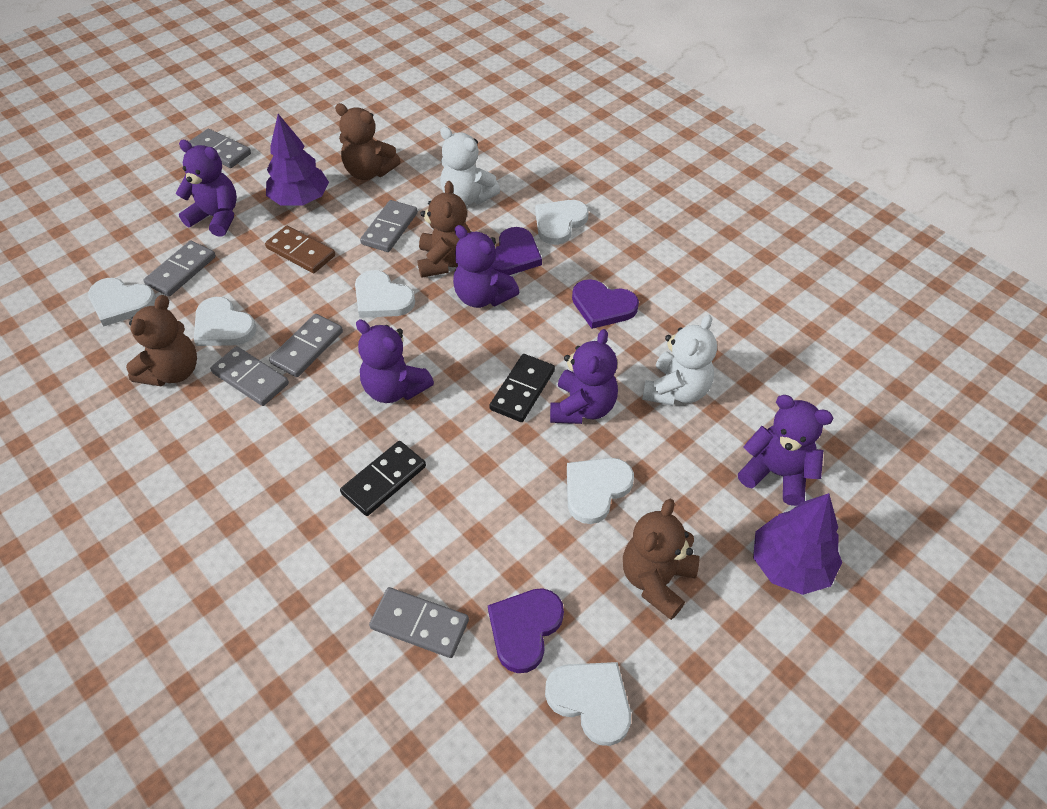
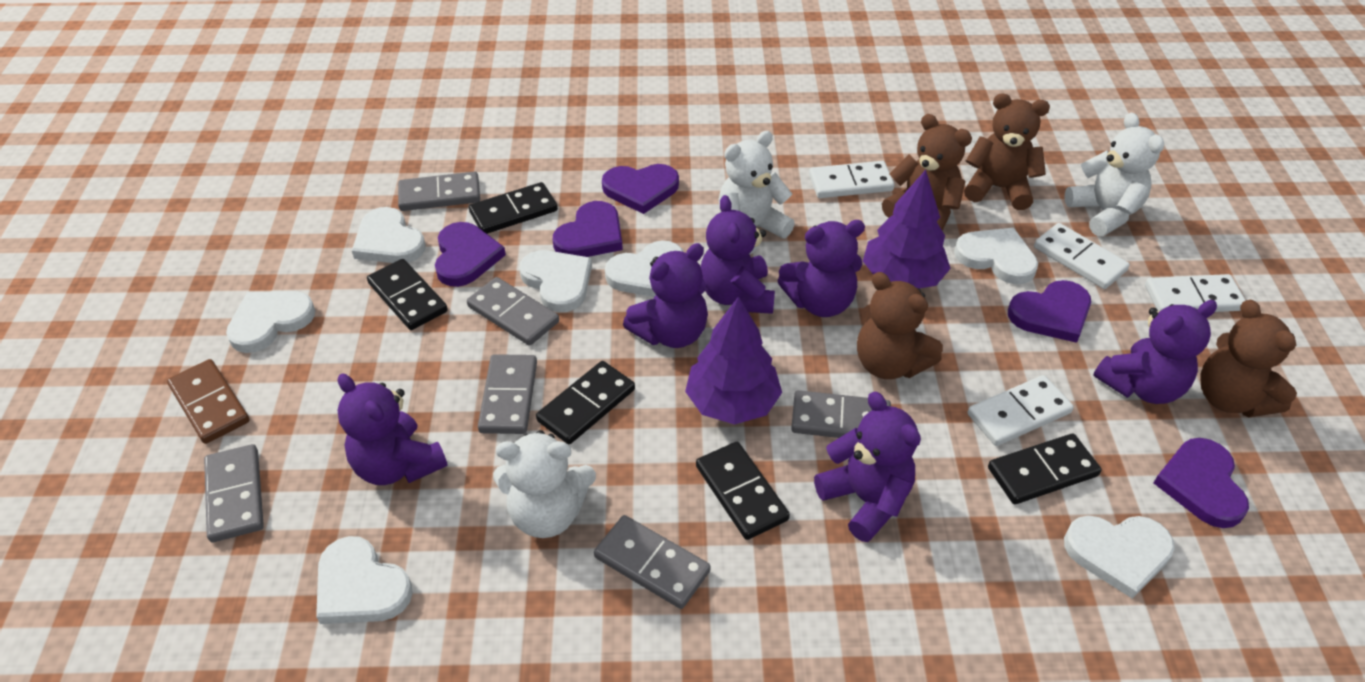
black domino: [340,441,426,516] [489,354,555,422] = 2 -> [367,259,448,330] [469,182,558,234] [536,361,635,444] [696,442,790,540] [988,434,1101,504] = 5
purple heart: [488,588,564,673] [492,227,542,275] [572,279,639,329] = 3 -> [435,222,506,287] [553,201,623,257] [602,164,679,214] [1008,280,1091,343] [1154,438,1249,528] = 5
purple teddy bear: [176,140,237,237] [356,320,434,403] [453,225,519,308] [550,329,618,424] [738,395,833,506] = 5 -> [337,374,448,485] [623,243,708,348] [701,195,775,314] [777,220,865,317] [814,392,921,542] [1093,300,1217,404] = 6
white domino: none = 0 -> [809,161,895,198] [968,375,1074,446] [1034,223,1130,289] [1145,274,1246,312] = 4
white heart: [88,278,156,326] [194,297,257,346] [355,270,415,318] [535,200,589,245] [545,662,631,746] [567,458,634,524] = 6 -> [226,291,315,353] [316,536,413,624] [352,207,426,263] [519,250,592,312] [605,241,684,297] [954,228,1038,284] [1064,516,1175,599] = 7
white teddy bear: [440,127,500,206] [642,314,717,406] = 2 -> [493,430,596,538] [718,131,795,255] [1064,112,1164,236] = 3

